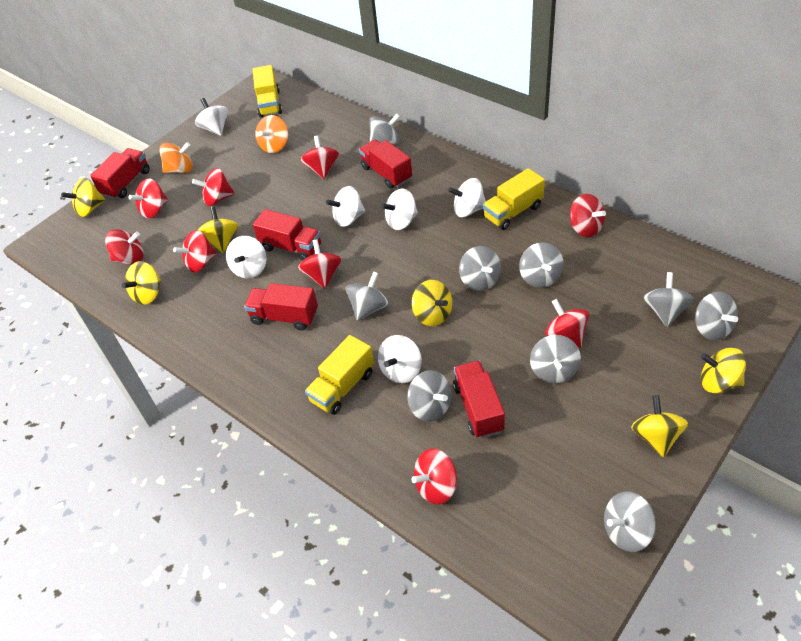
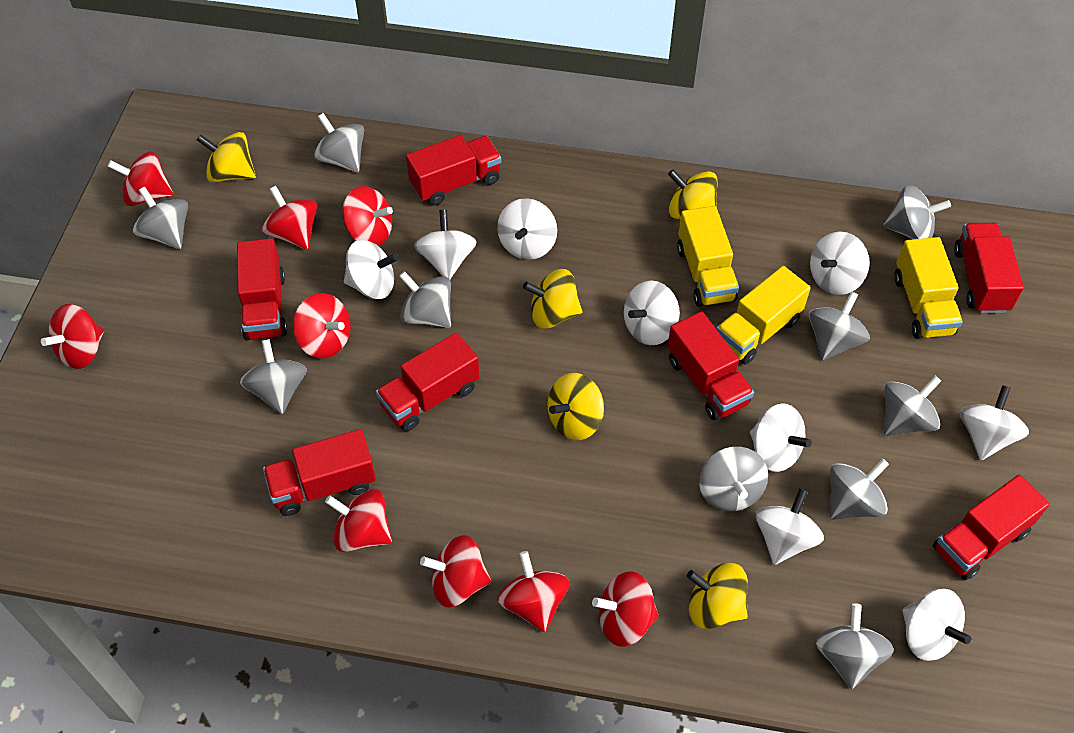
grey spinning top: [346,271,388,321] [369,114,400,145] [407,370,452,422] [459,246,501,291] [519,242,564,288] [530,335,581,383] [604,491,656,552] [644,272,694,327] [695,292,738,341] = 9 -> [133,187,188,249] [240,339,307,414] [314,113,364,173] [399,271,451,328] [699,446,768,511] [809,291,870,361] [815,603,894,689] [830,459,889,520] [883,185,951,239] [884,376,941,436] = 10
orange spinning top: [159,142,193,173] [255,115,288,153] = 2 -> none = 0
red truck: [90,148,150,199] [244,283,318,330] [253,209,321,261] [359,140,412,189] [453,361,505,438] = 5 -> [237,238,287,341] [263,429,376,516] [376,332,480,432] [406,135,501,205] [667,311,754,420] [933,475,1049,580] [954,223,1024,313] = 7
white spinning top: [195,98,228,136] [226,236,267,278] [326,186,365,227] [378,335,422,383] [381,189,418,230] [448,178,486,217] = 6 -> [344,240,398,299] [414,209,477,279] [497,198,557,260] [624,280,680,345] [750,403,812,472] [755,488,824,565] [810,232,870,295] [902,589,971,661] [960,385,1029,460] = 9
yellow spinning top: [61,178,105,217] [122,261,161,305] [198,207,238,253] [412,280,452,326] [631,395,688,457] [701,348,746,393] = 6 -> [197,132,256,182] [523,269,583,329] [548,373,604,440] [668,170,717,219] [687,563,748,629] = 5

